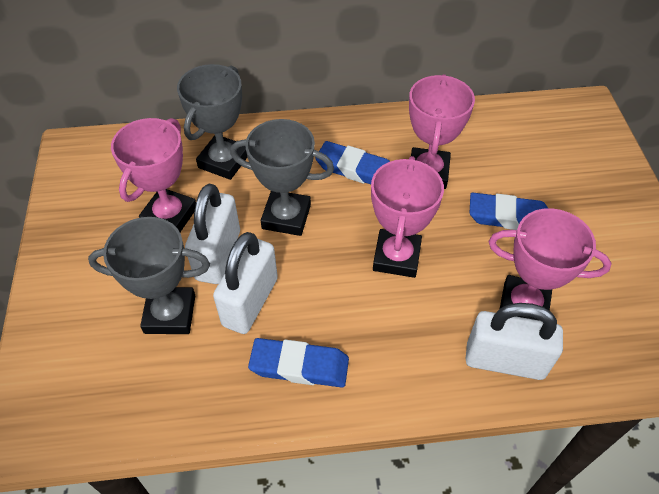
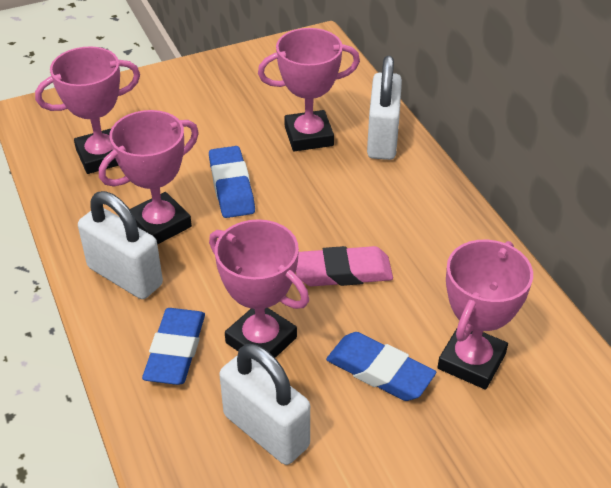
grey trophy: [88,217,210,334] [177,64,248,180] [230,119,334,236] = 3 -> none = 0
pink eraser: none = 0 -> [296,246,393,286] = 1
pink trophy: [111,118,196,232] [371,156,444,278] [409,74,475,189] [489,208,611,321] = 4 -> [35,46,140,174] [99,110,199,245] [209,219,309,358] [258,28,360,151] [437,240,533,390] = 5

